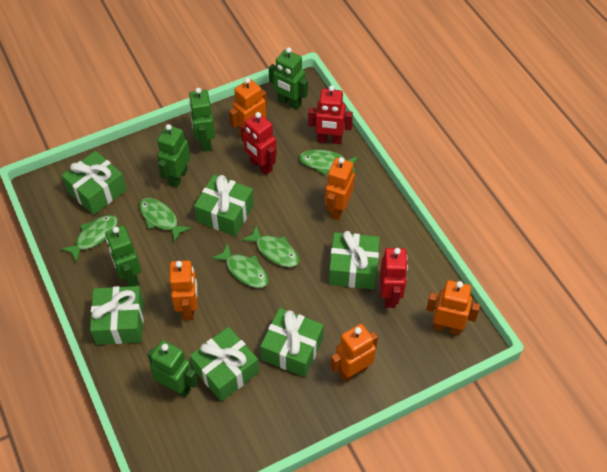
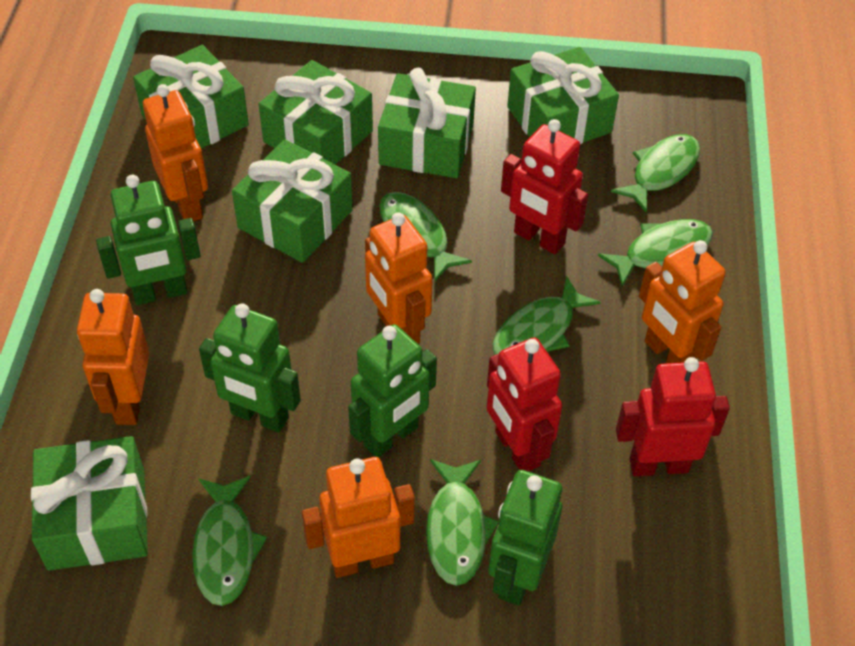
green fish: [61,215,118,262] [139,198,191,243] [212,243,268,288] [242,225,299,267] [299,149,359,175] = 5 -> [192,476,267,606] [379,192,472,282] [426,459,499,586] [493,276,601,355] [598,219,713,286] [611,134,700,213] = 6
green robot: [105,225,141,287] [147,340,198,398] [157,124,190,188] [189,88,215,152] [269,47,308,110] = 5 -> [96,175,201,305] [199,303,301,433] [348,324,437,458] [488,470,562,606] = 4

